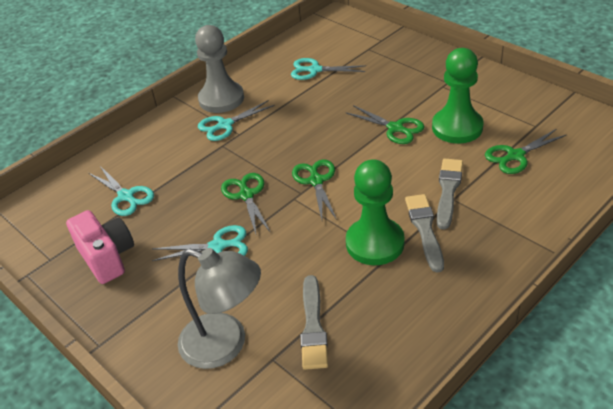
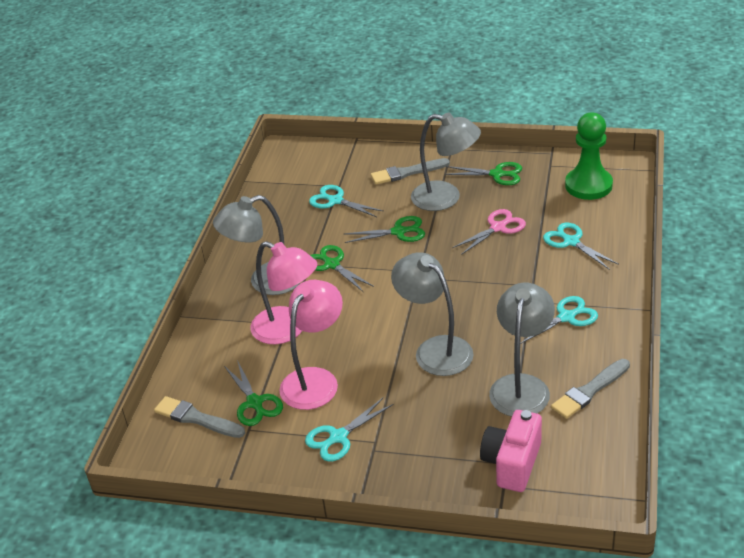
green pawn: [346,159,405,265] [432,48,483,144] = 2 -> [565,113,613,200] = 1
grey lamp: [178,248,261,369] = 1 -> [213,195,301,295] [391,252,474,376] [411,113,481,211] [489,282,555,417] = 4
grey pawn: [195,25,244,113] = 1 -> none = 0
pink lamp: none = 0 -> [250,241,317,344] [279,280,343,410] = 2
pink scissors: none = 0 -> [452,209,526,255] = 1

